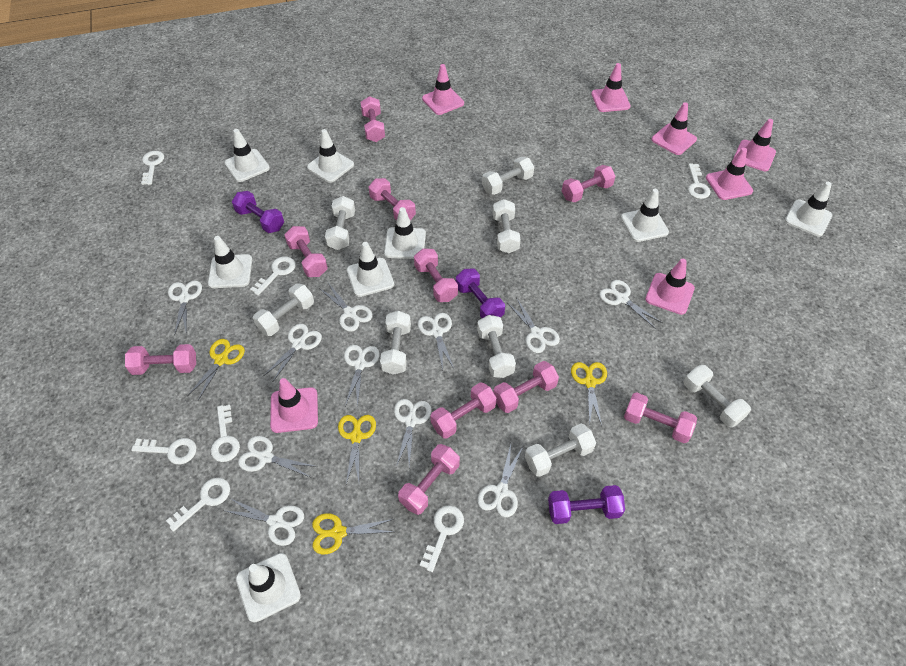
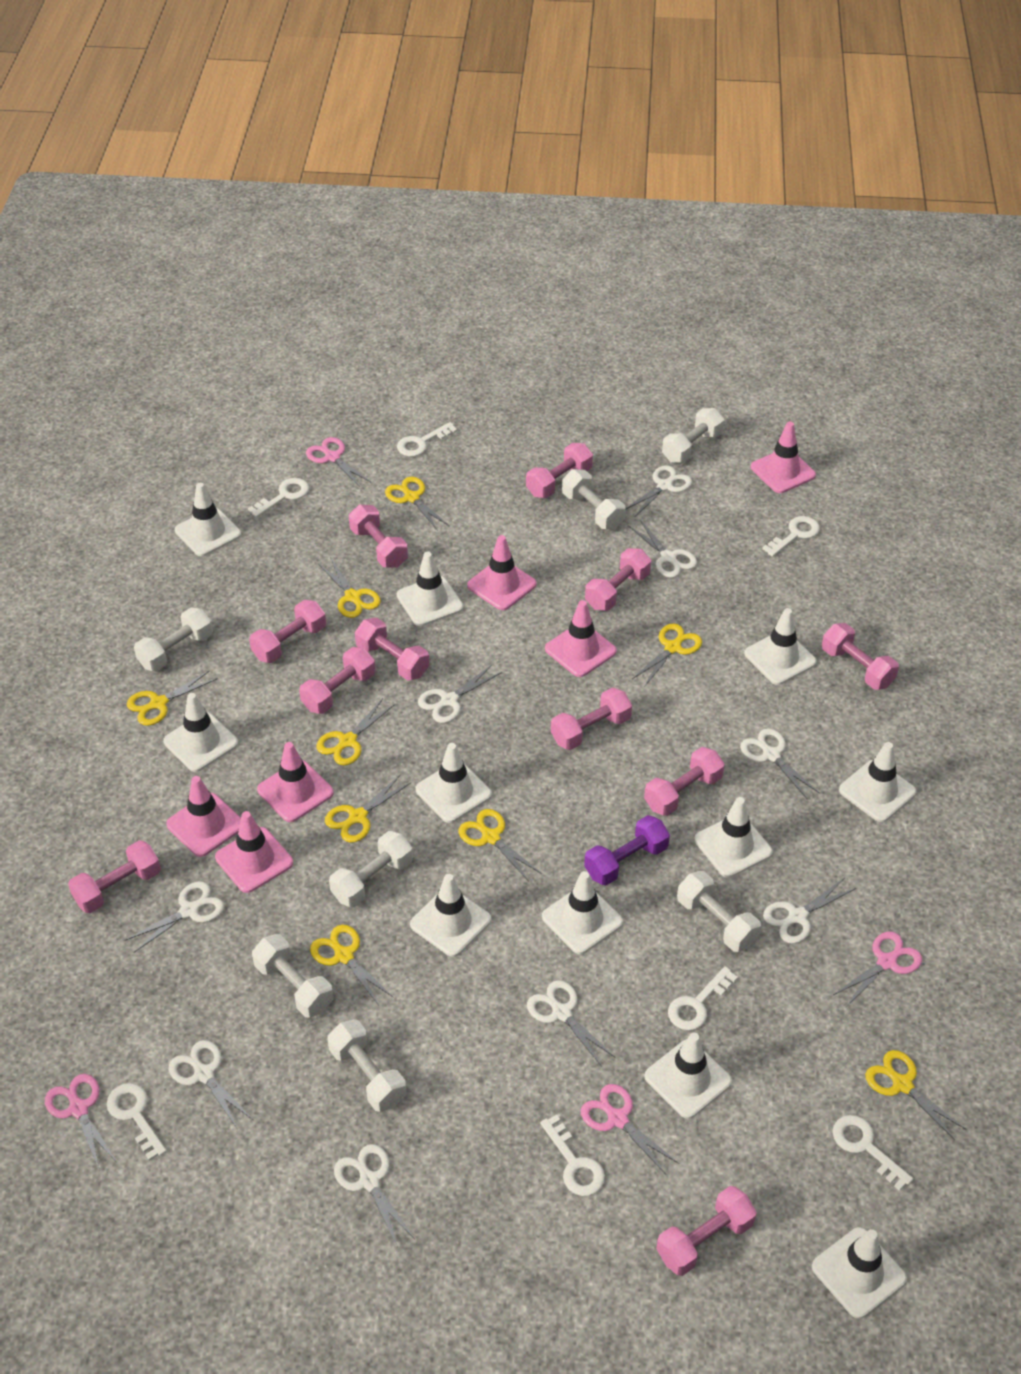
pink dumbbell: [125,344,196,375] [285,226,328,277] [361,96,385,142] [368,178,416,220] [398,444,460,515] [414,249,458,302] [430,382,497,439] [493,361,559,413] [562,165,615,203] [624,392,697,443] = 10 -> [68,840,161,913] [249,600,326,663] [299,647,376,714] [349,505,408,568] [355,618,429,680] [526,443,593,498] [551,688,632,750] [585,548,651,611] [644,747,725,816] [656,1186,757,1276] [822,623,899,690] = 11
pink scissors: none = 0 -> [45,1074,116,1171] [306,437,371,487] [581,1084,679,1174] [833,932,922,1007] = 4
pink traffic cone: [270,378,318,433] [422,64,464,115] [591,63,631,112] [645,259,695,315] [651,102,697,155] [706,148,753,200] [733,119,776,171] = 7 -> [166,776,241,857] [215,811,293,893] [257,742,334,822] [467,535,537,610] [545,600,617,677] [751,422,816,493] = 6
purple dumbbell: [232,191,284,233] [456,268,505,318] [548,485,625,524] = 3 -> [584,815,670,886] = 1
white dumbbell: [253,283,314,336] [325,196,355,250] [380,311,411,375] [477,315,516,378] [482,157,534,195] [493,199,521,253] [525,424,596,477] [684,365,751,428] = 8 -> [134,607,213,671] [252,934,333,1017] [327,1019,406,1112] [329,831,413,907] [562,469,626,529] [662,408,724,463] [677,871,761,952] = 7
white scissors: [168,280,202,336] [222,498,304,546] [238,436,317,478] [263,324,322,381] [319,283,373,332] [344,345,380,408] [394,399,431,467] [418,313,454,370] [477,444,524,517] [508,297,560,353] [599,280,662,329] = 11 -> [125,881,224,952] [168,1040,253,1128] [334,1144,415,1247] [418,665,502,723] [527,980,616,1067] [626,465,692,517] [629,520,697,578] [740,728,819,799] [763,878,856,944] = 9
white traffic cone: [208,236,252,288] [224,129,270,182] [236,553,301,623] [307,129,354,183] [347,242,394,297] [384,207,426,259] [621,189,669,242] [785,182,832,236] = 8 -> [163,693,238,772] [175,483,241,556] [397,551,463,626] [410,874,491,957] [416,743,492,823] [542,871,623,954] [644,1033,732,1119] [694,797,772,878] [744,608,817,685] [812,1227,907,1319] [839,742,916,822] = 11
yellow scissors: [187,339,245,400] [312,513,394,554] [338,415,376,484] [571,362,607,426] = 4 -> [127,670,217,726] [310,925,393,1005] [316,699,395,765] [319,557,381,618] [325,774,411,843] [385,477,449,531] [458,809,542,881] [632,623,702,686] [865,1050,967,1140] = 9

